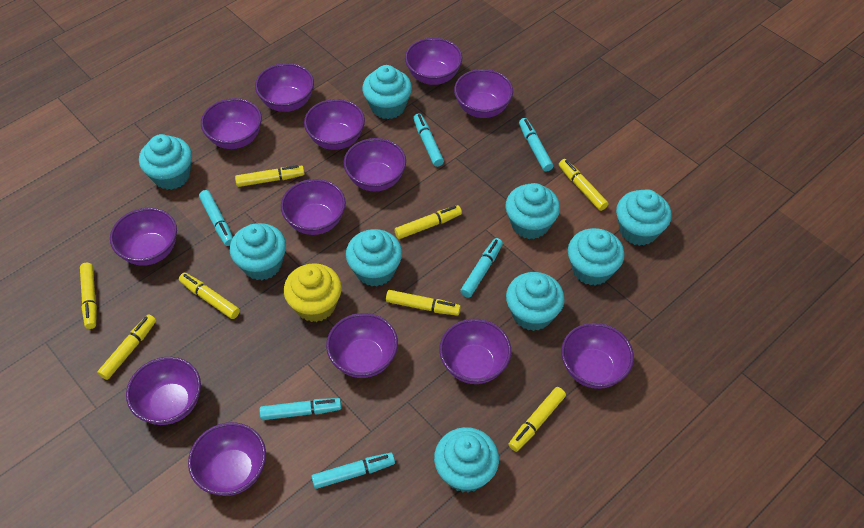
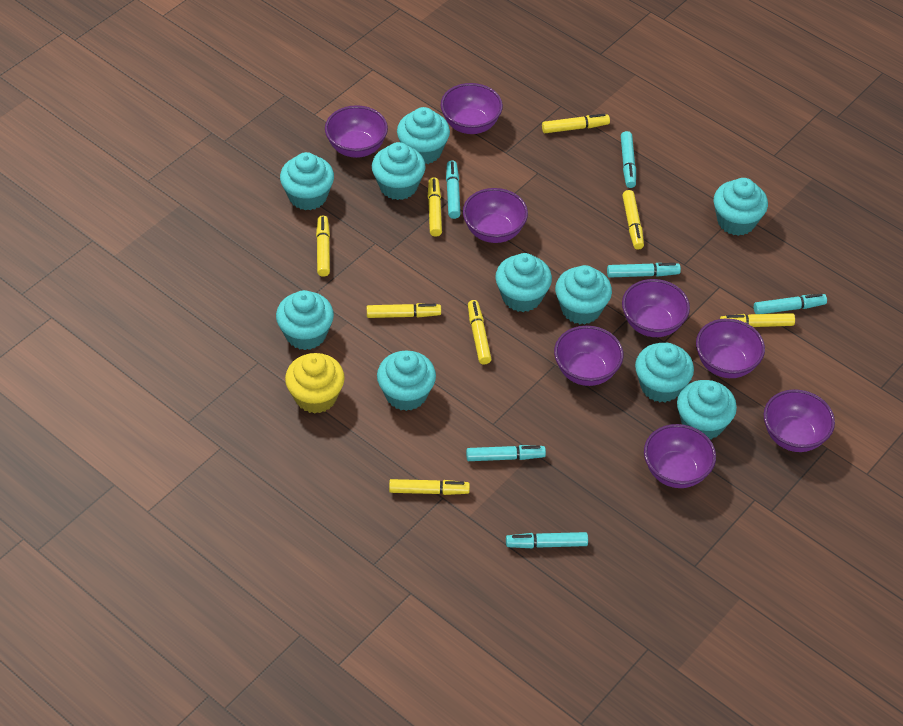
purple bowl: [110,208,177,266] [126,357,201,425] [188,422,266,496] [201,98,262,149] [255,63,314,112] [281,179,346,235] [304,99,365,150] [326,313,398,378] [344,138,406,191] [405,38,462,85] [439,319,511,384] [454,69,513,118] [561,323,634,389] = 13 -> [325,105,388,158] [441,83,503,134] [463,188,528,243] [554,326,623,386] [622,279,690,337] [644,424,716,488] [696,318,765,378] [764,389,835,452] = 8
turquoise cupcake: [139,134,192,190] [230,223,286,280] [346,229,402,286] [362,65,412,119] [434,427,499,493] [505,183,560,239] [506,272,565,331] [568,228,625,286] [616,189,672,246] = 9 -> [276,290,334,350] [280,152,334,210] [372,142,426,200] [377,351,436,411] [397,107,450,164] [495,253,552,312] [555,265,612,324] [635,343,694,402] [677,380,737,440] [714,178,768,236] = 10

